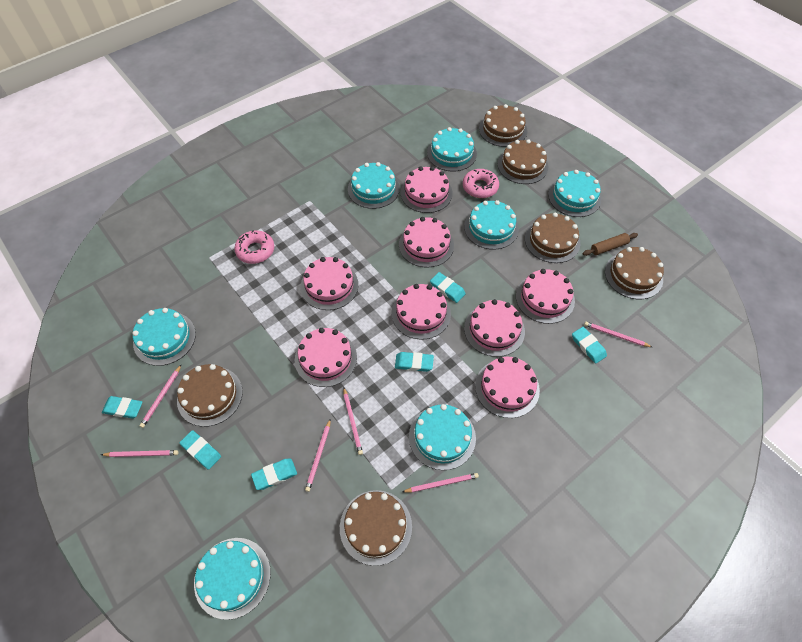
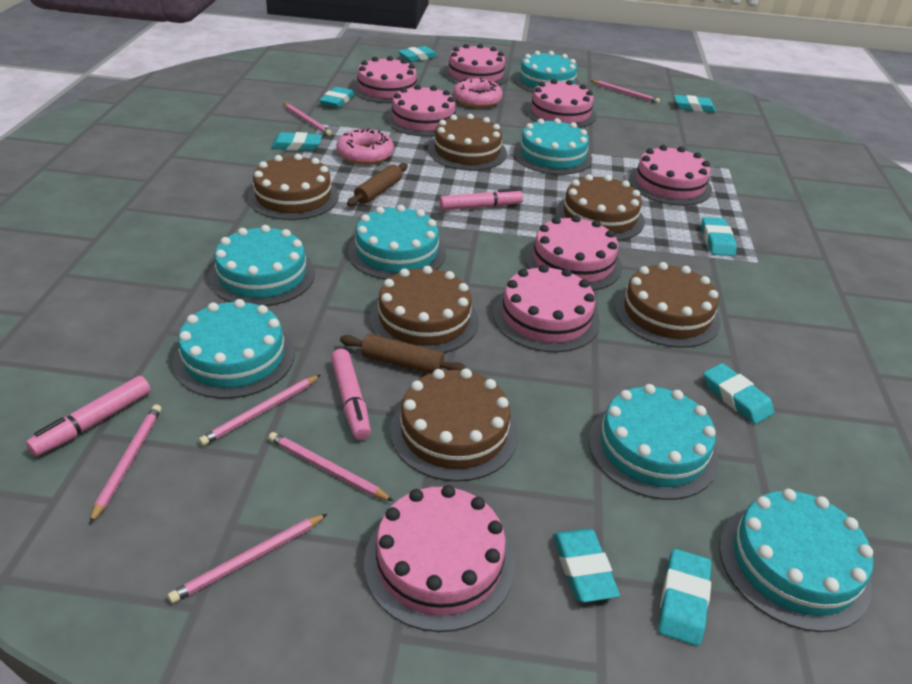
brown rolling pin: [583,233,638,256] = 1 -> [340,334,467,374] [347,163,408,206] = 2
pink marker: none = 0 -> [26,376,151,456] [331,349,371,440] [439,188,523,210] = 3
turquoise eraser: [102,396,142,419] [180,430,221,470] [251,459,297,490] [395,352,434,372] [430,272,466,303] [572,327,607,364] = 6 -> [271,132,322,151] [319,87,355,108] [398,46,438,62] [553,529,620,603] [658,549,711,646] [674,95,716,112] [701,217,737,256] [703,363,774,424] = 8

